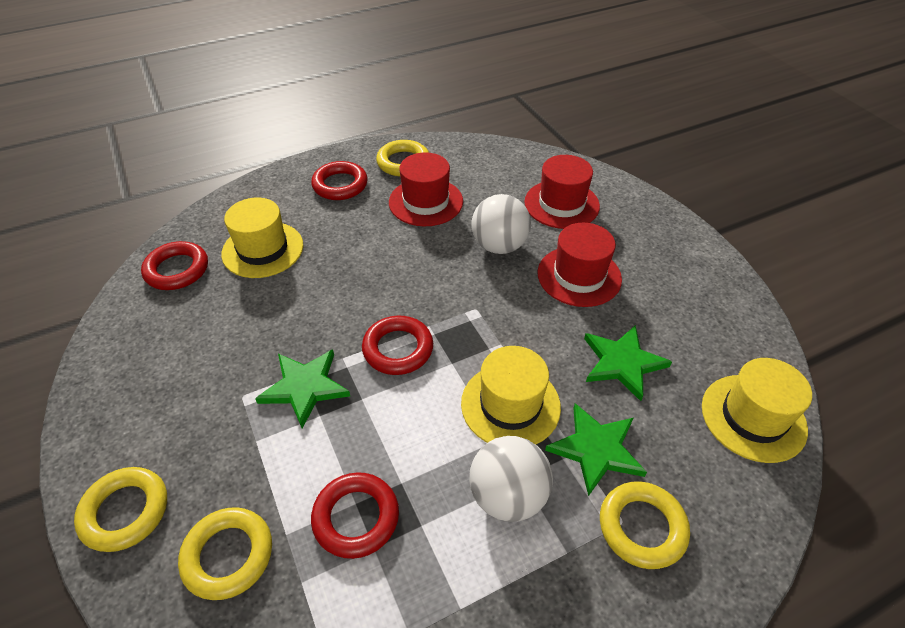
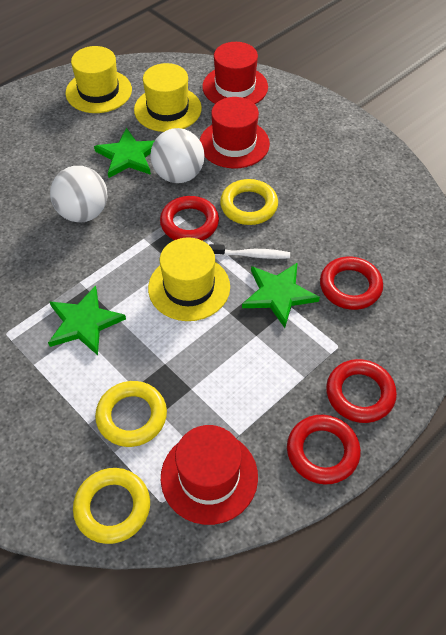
white toothbrush: none = 0 -> [209,244,290,259] = 1
yellow ring: [74,467,167,552] [178,507,272,600] [376,140,429,176] [600,482,690,569] = 4 -> [73,468,150,544] [95,381,167,447] [220,179,278,225] = 3

